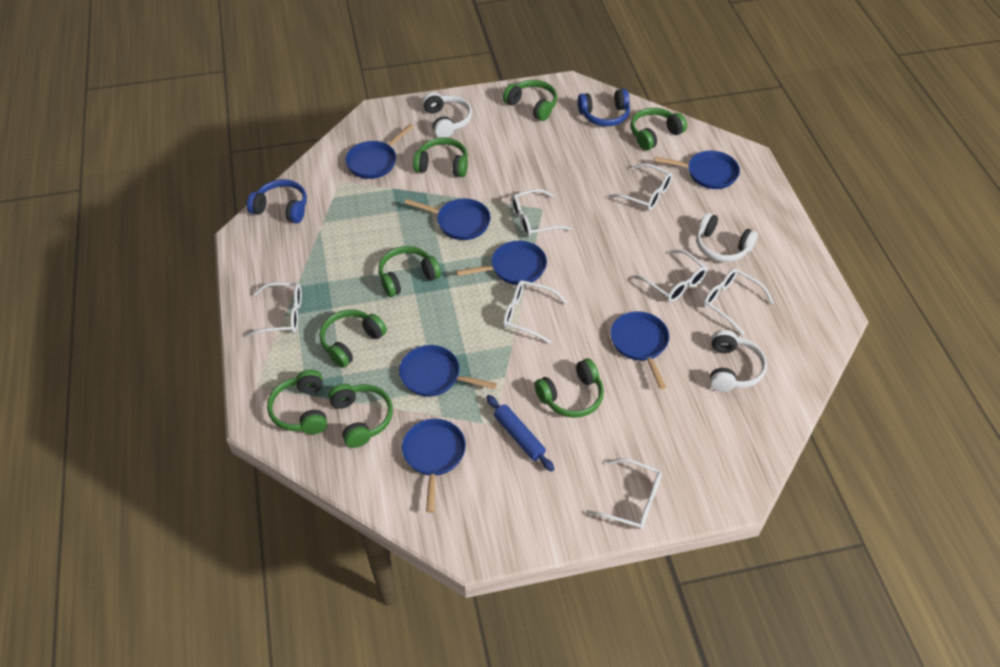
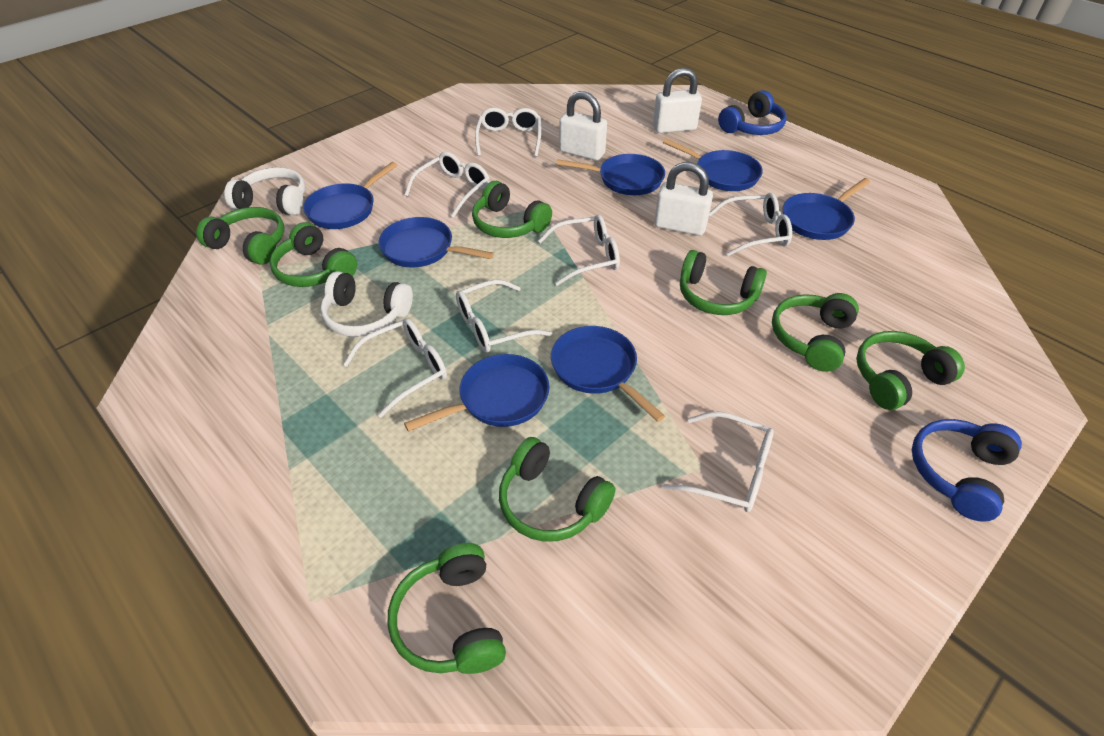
blue rolling pin: [486,395,554,472] = 1 -> none = 0
white headphones: [422,92,472,138] [696,213,758,262] [710,330,767,392] = 3 -> [224,167,305,215] [320,271,413,337] = 2
white padlock: none = 0 -> [559,91,607,161] [653,68,702,133] [654,162,713,236] = 3

